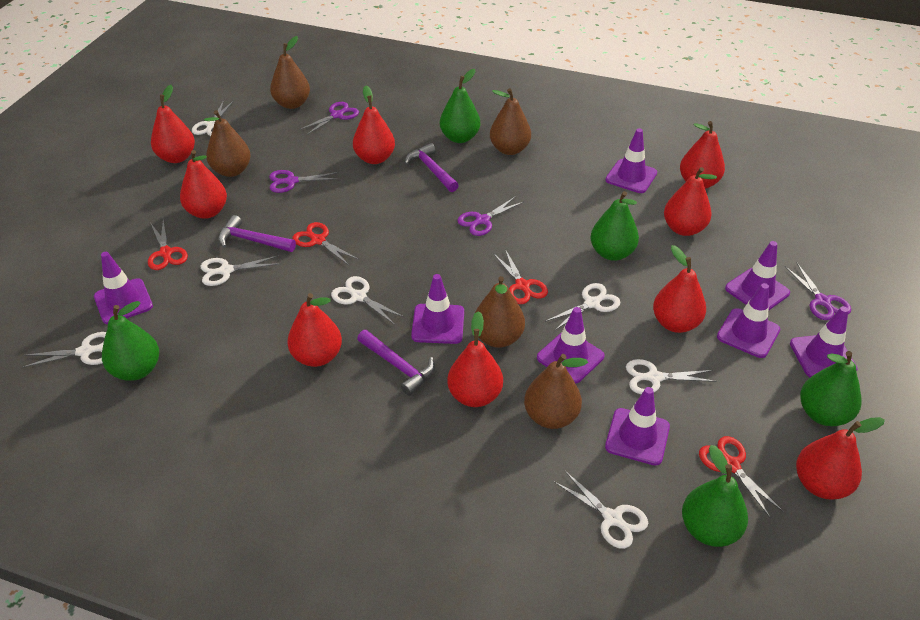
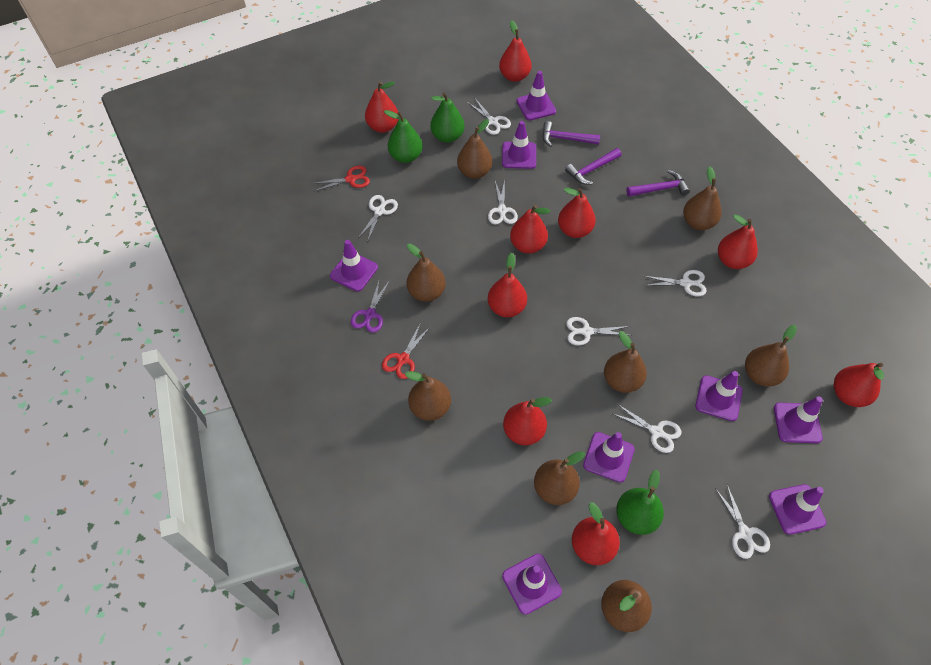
brown pear: [204,110,251,177] [270,36,310,109] [474,276,525,348] [490,88,531,155] [524,354,588,429] = 5 -> [405,371,451,421] [406,244,446,302] [457,119,492,179] [534,451,585,505] [601,580,652,632] [604,331,647,393] [683,166,722,230] [745,325,797,387] = 8
green pear: [102,301,159,381] [440,69,480,143] [590,191,639,261] [682,445,748,547] [800,351,862,426] = 5 -> [384,110,422,163] [430,92,465,143] [616,469,664,535] = 3
purple scissors: [269,170,340,193] [299,102,359,135] [457,196,523,236] [785,263,851,320] = 4 -> [351,278,390,333] = 1
red scissors: [148,220,188,270] [292,222,358,265] [493,249,548,304] [699,436,784,519] = 4 -> [311,166,370,192] [382,324,430,379] = 2

